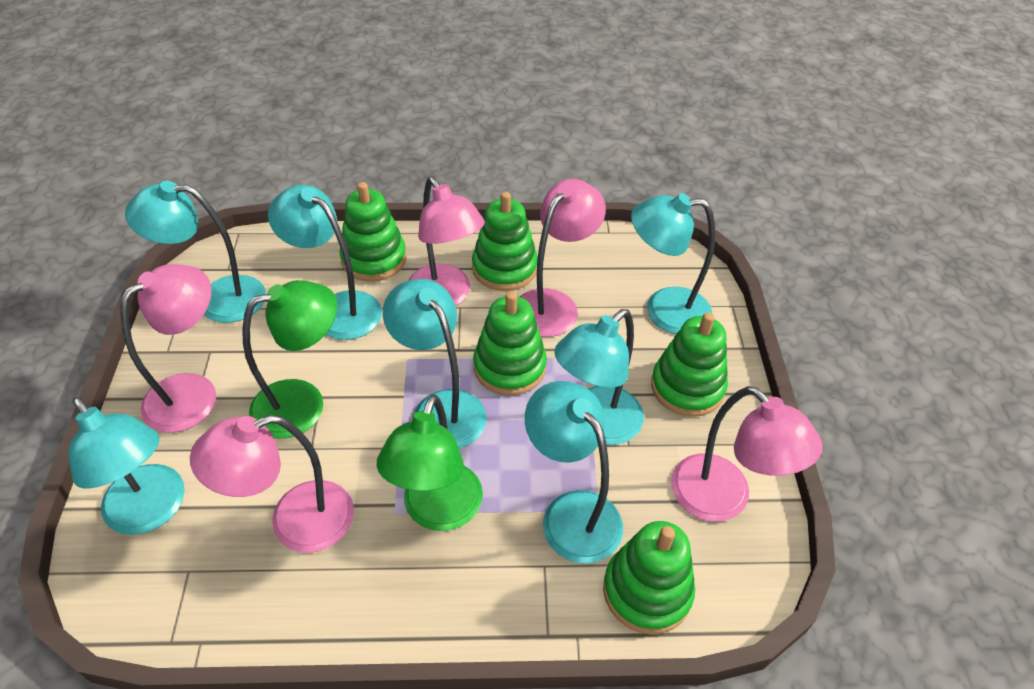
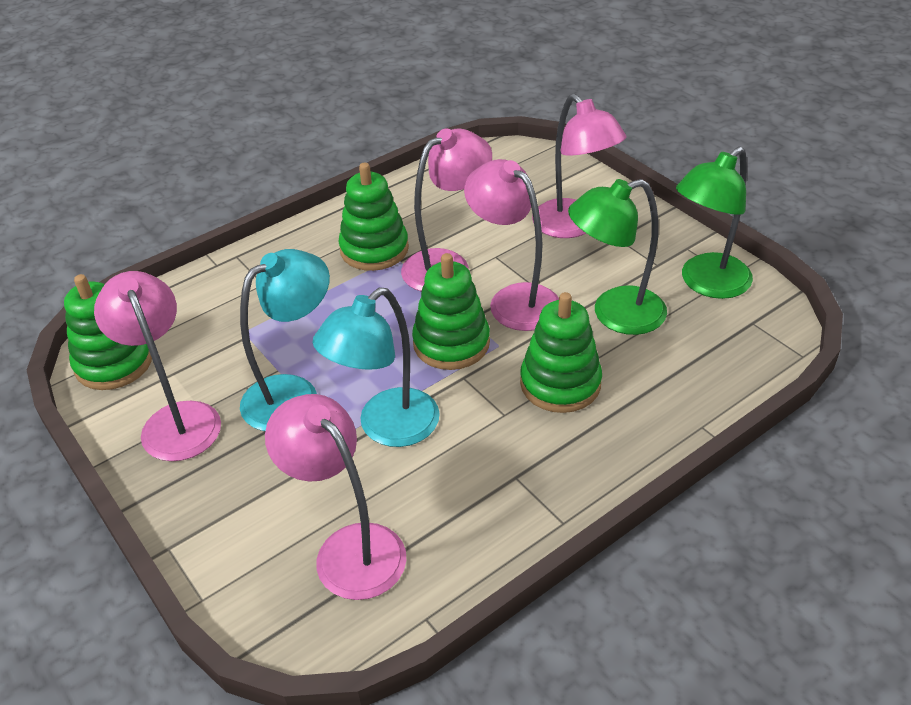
green stacking toy: [339,182,406,282] [472,192,538,291] [473,291,547,396] [603,521,695,635] [651,312,728,417] = 5 -> [64,274,152,390] [339,163,409,271] [412,253,490,370] [520,292,602,413] = 4
turquoise lamp: [68,397,185,535] [125,181,266,323] [268,185,382,340] [383,279,486,448] [525,381,623,564] [554,309,644,445] [631,193,715,334] = 7 -> [240,249,330,431] [313,287,440,447] = 2

